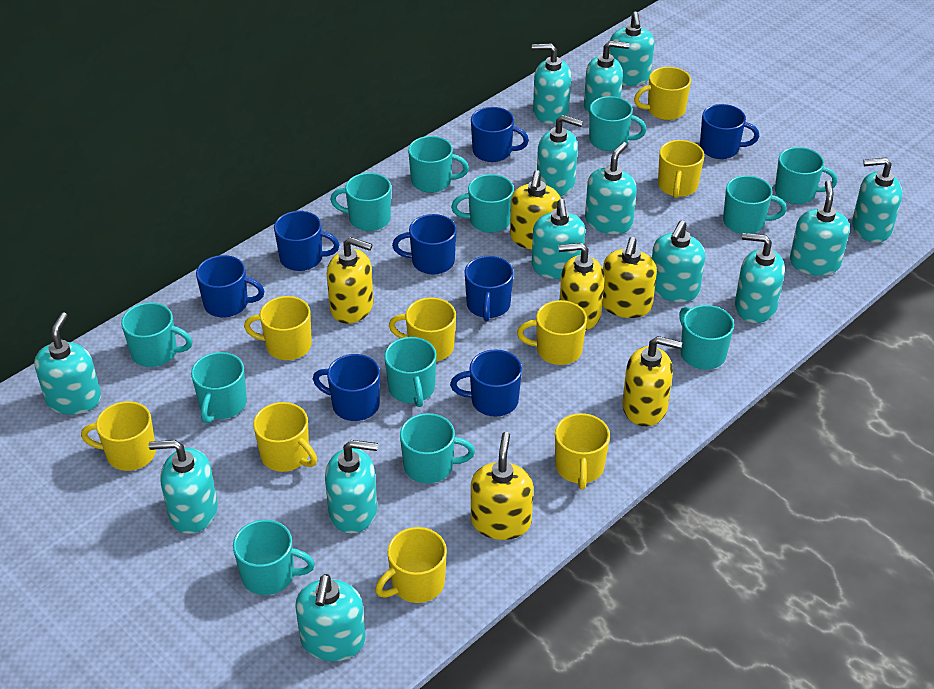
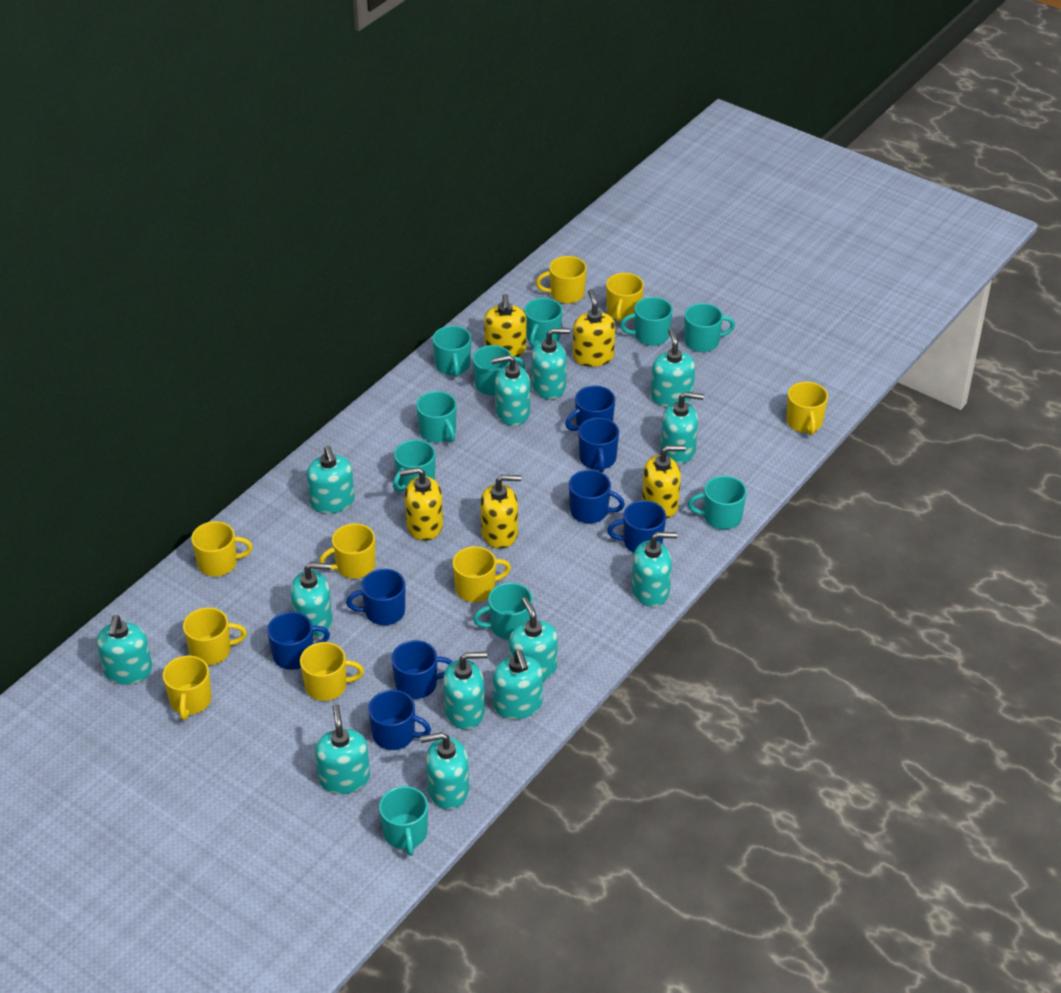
turquoise mug: [121,302,192,367] [191,352,247,423] [233,520,315,595] [330,173,391,231] [384,337,437,407] [400,413,475,483] [408,136,469,193] [451,174,514,233] [589,96,647,151] [679,305,734,370] [723,176,787,234] [775,147,838,204] = 12 -> [379,786,428,856] [393,440,435,492] [416,391,457,443] [433,326,471,377] [473,345,525,395] [473,582,533,639] [524,298,563,347] [620,297,673,346] [684,303,735,352] [688,476,747,530] = 10
turquoise soap dispenser: [34,312,101,415] [149,440,218,534] [295,574,366,661] [325,440,378,533] [532,43,571,124] [532,199,585,279] [537,115,583,196] [584,40,629,116] [585,142,637,234] [609,11,654,86] [652,220,705,302] [735,233,785,323] [790,180,850,276] [852,157,902,242] = 14 -> [97,615,152,685] [290,562,333,638] [307,446,355,514] [315,704,370,794] [420,732,469,810] [443,652,487,730] [491,355,530,426] [493,649,543,719] [509,597,558,681] [532,328,570,399] [632,532,677,607] [651,328,695,407] [661,392,704,464] = 13
yellow soap dispenser: [327,237,374,324] [471,432,533,540] [510,170,561,249] [558,243,605,330] [602,237,657,318] [623,336,682,426] = 6 -> [399,467,443,541] [480,475,521,549] [484,294,527,357] [573,289,615,367] [642,445,686,519] = 5

